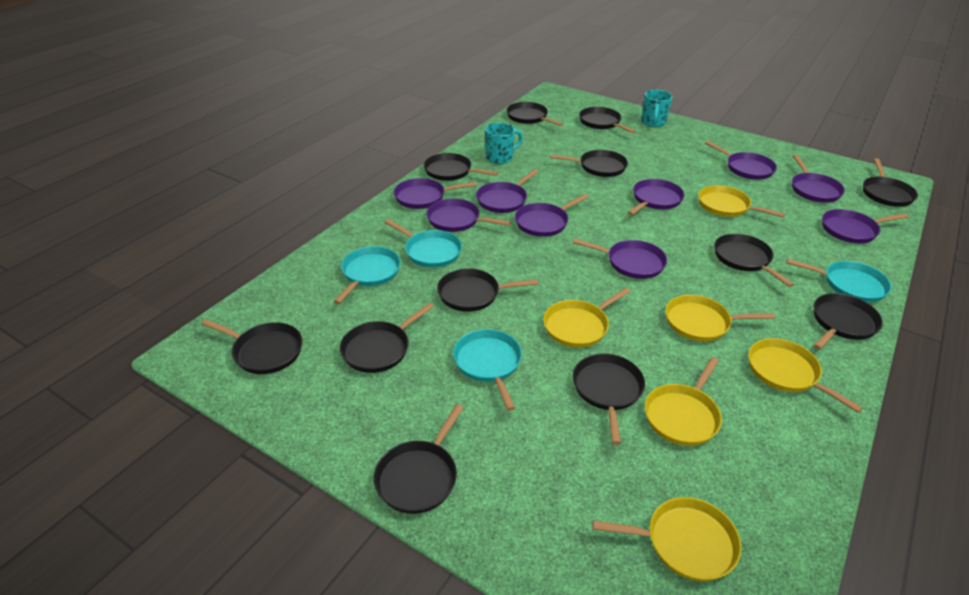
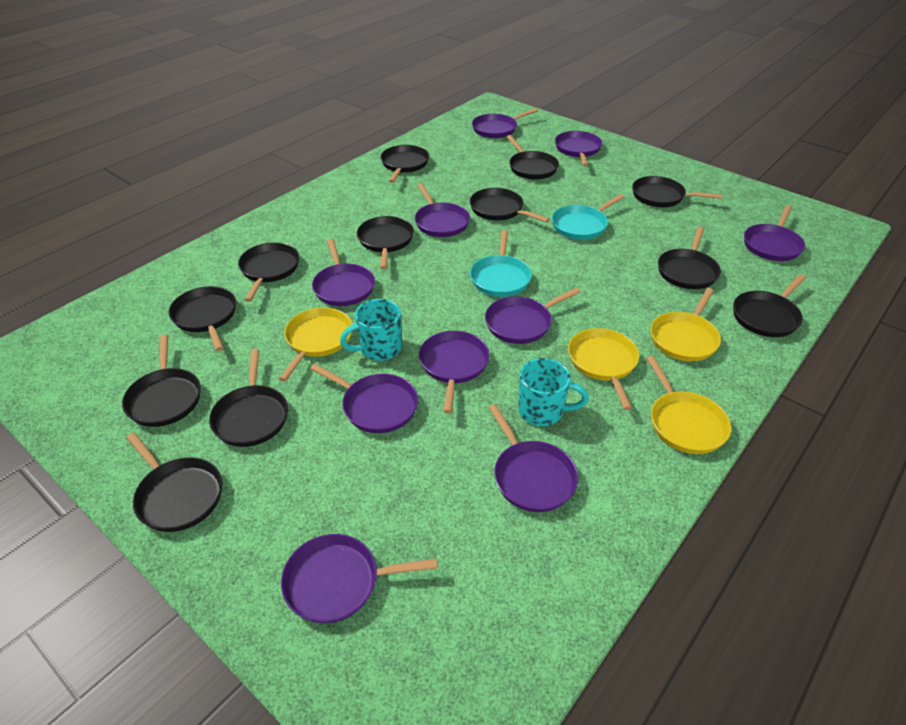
purple pan: [394,178,477,209] [426,199,511,232] [476,169,539,213] [515,194,588,237] [573,239,667,279] [628,179,685,215] [705,141,777,180] [792,154,845,203] [822,209,909,243] = 9 -> [281,534,438,623] [310,363,418,433] [312,239,375,306] [415,183,470,237] [419,331,490,413] [472,108,538,138] [485,288,581,344] [488,404,578,512] [555,131,602,167] [744,205,805,261] = 10
turquoise pan: [334,246,401,304] [384,219,462,268] [453,329,522,411] [787,259,892,302] = 4 -> [470,230,532,297] [552,194,625,240] = 2
yellow pan: [543,288,631,348] [592,497,742,581] [645,357,722,446] [665,295,775,341] [698,185,785,218] [748,338,863,413] = 6 -> [279,307,352,382] [568,328,639,410] [646,356,731,454] [651,288,721,361] = 4

